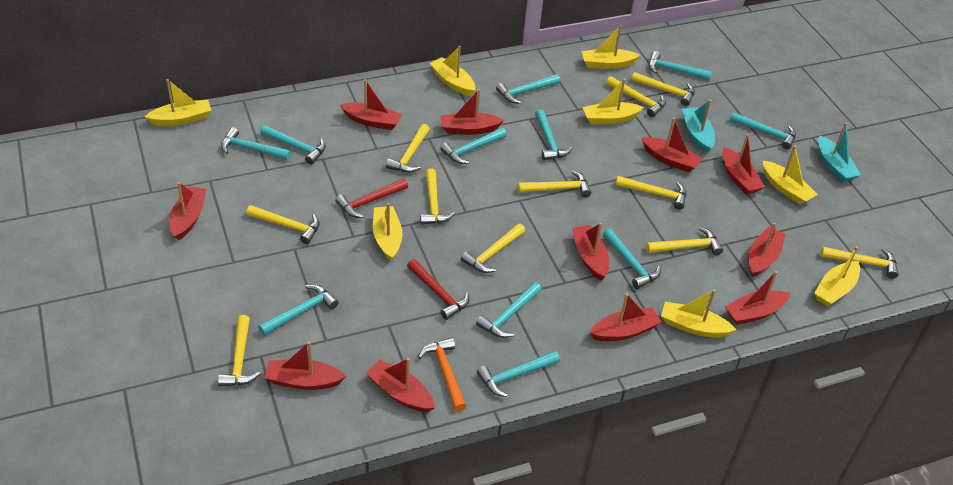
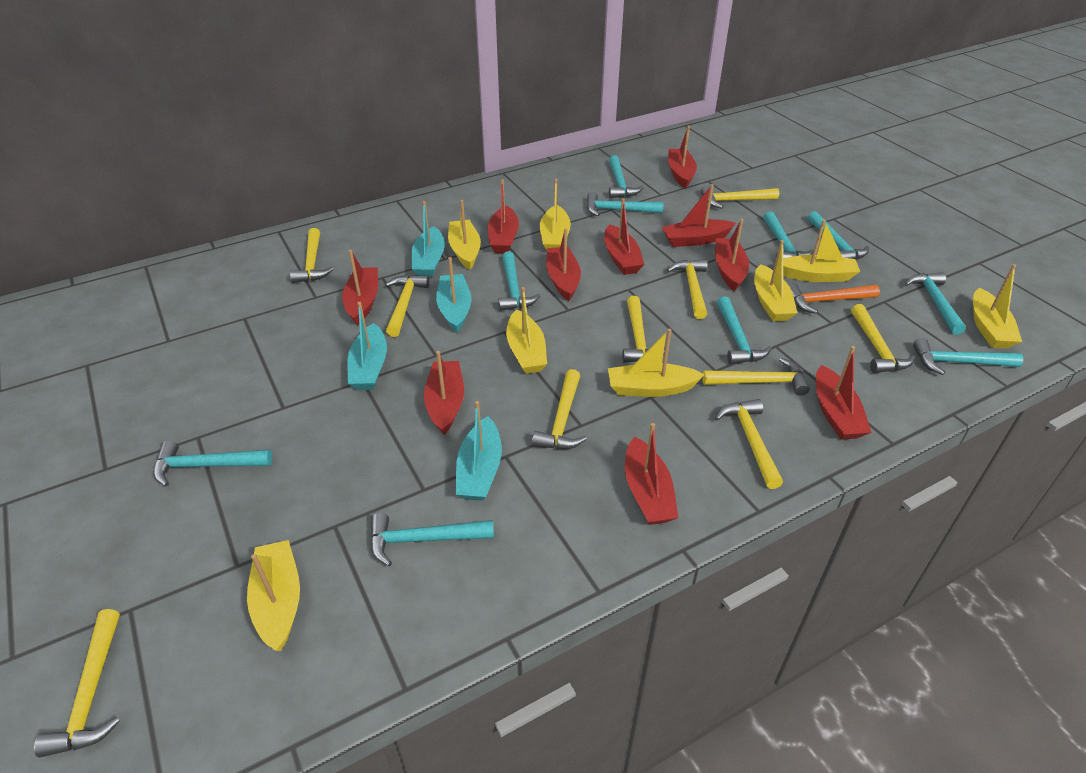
red boat: [170,182,207,241] [265,341,346,390] [340,79,402,130] [366,358,435,412] [440,89,504,135] [572,223,609,280] [590,293,662,341] [641,117,703,172] [722,134,765,195] [725,271,790,325] [749,223,786,277] = 11 -> [342,250,378,325] [424,351,464,435] [488,179,519,253] [546,228,581,301] [604,198,645,275] [625,423,679,525] [662,184,736,247] [668,126,697,189] [715,219,749,291] [816,346,872,440] = 10
red hammer: [335,179,408,218] [407,259,469,320] = 2 -> none = 0
turquoise boat: [682,99,715,153] [818,122,861,182] = 2 -> [347,302,387,390] [411,201,445,277] [436,257,471,333] [456,401,502,501] = 4
turquoise hammer: [221,127,291,160] [258,285,339,336] [260,125,326,165] [440,128,507,164] [476,282,542,338] [477,351,560,397] [496,74,560,104] [535,109,573,160] [603,229,661,289] [649,51,712,80] [730,112,796,149] = 11 -> [153,440,272,487] [370,513,494,566] [498,251,540,311] [587,192,663,216] [609,155,643,198] [717,296,772,364] [764,212,814,259] [808,211,869,260] [905,272,966,335] [913,338,1023,375] = 10
yellow hammer: [218,315,261,387] [246,205,320,244] [386,124,430,173] [420,168,455,225] [461,223,525,273] [518,171,591,197] [606,76,666,117] [616,176,686,210] [631,72,695,106] [646,227,723,255] [821,247,898,279] = 11 -> [34,609,120,757] [290,228,333,283] [385,275,429,337] [532,369,587,449] [622,296,665,363] [667,259,707,319] [701,185,779,209] [702,358,810,396] [715,399,783,489] [851,304,915,373] = 10

